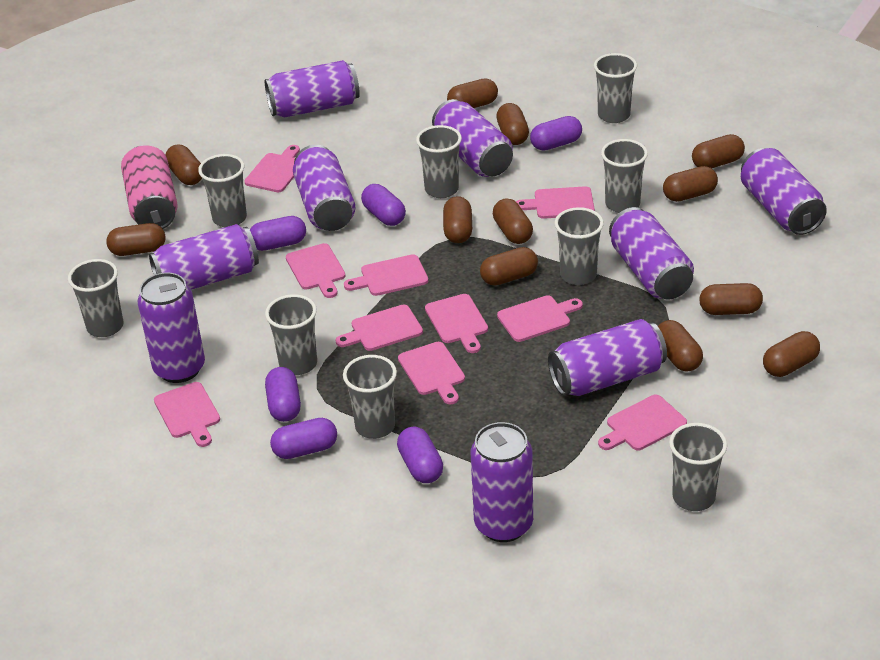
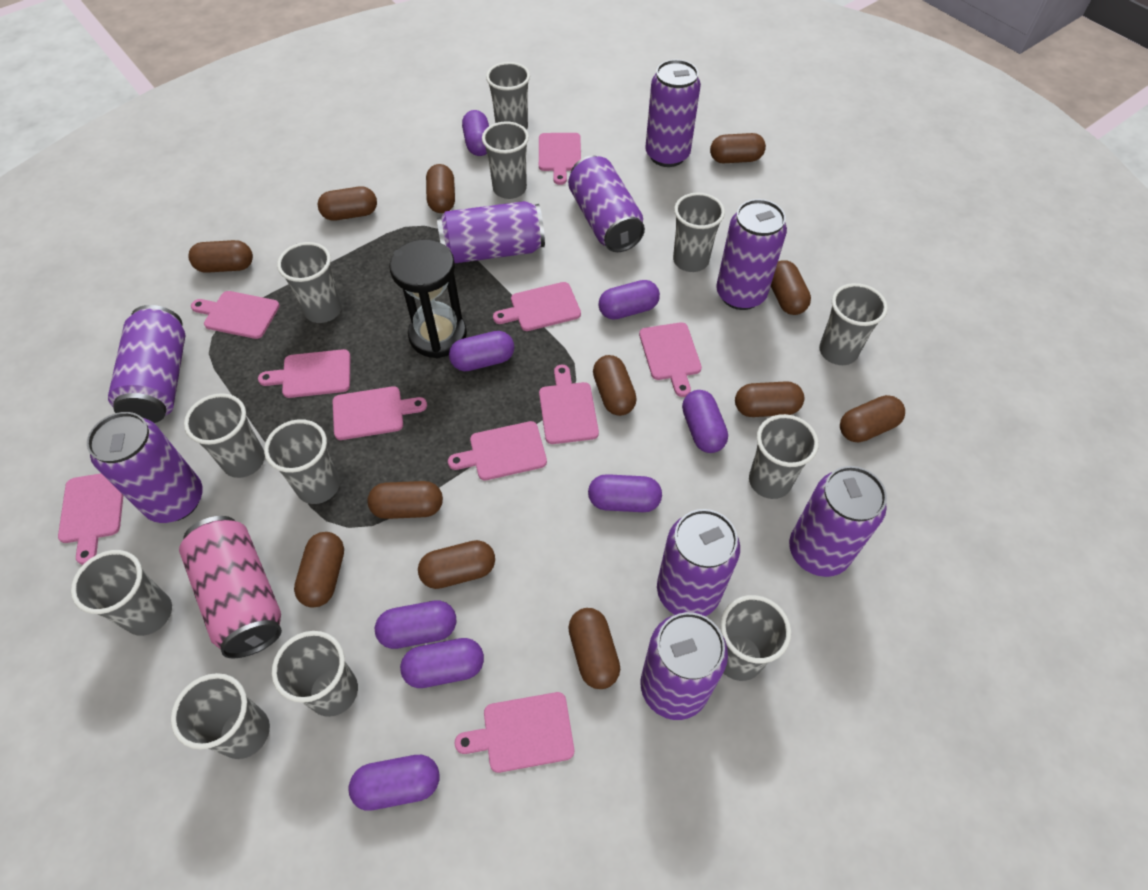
black hourglass: none = 0 -> [389,239,467,358] = 1
grey cup: [68,259,123,337] [198,154,247,227] [265,294,317,375] [343,355,397,439] [416,125,462,198] [555,207,604,285] [594,53,637,123] [601,139,648,213] [669,423,727,511] = 9 -> [71,550,172,636] [171,673,270,759] [184,393,265,478] [264,419,340,504] [272,631,358,717] [277,242,342,323] [482,121,529,199] [486,62,530,130] [673,193,725,272] [720,595,791,681] [749,414,819,499] [819,283,888,365] = 12
purple capsule: [250,216,306,251] [265,367,301,422] [270,418,337,459] [361,184,406,226] [397,427,443,483] [530,116,582,151] = 6 -> [349,755,439,811] [375,600,456,649] [400,638,484,688] [449,331,514,371] [462,110,489,156] [588,474,662,512] [598,280,660,320] [682,390,728,453] = 8

